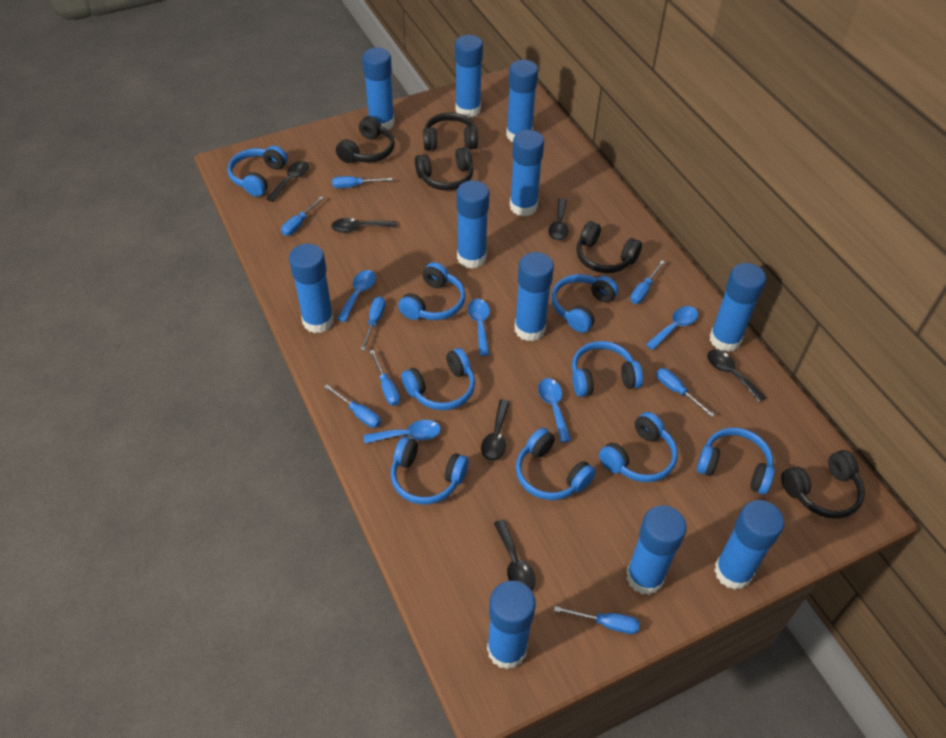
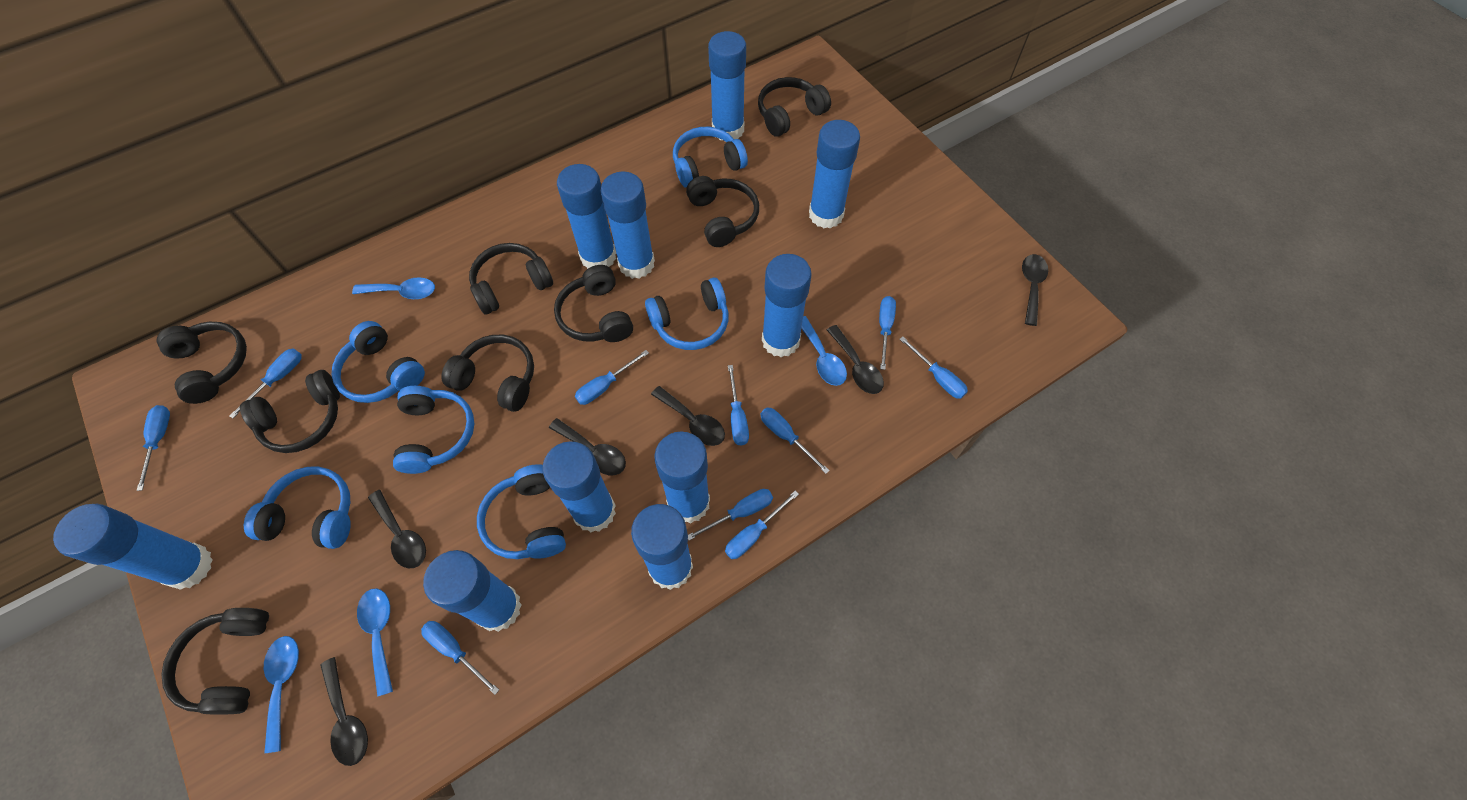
black headphones: [336,116,395,163] [415,147,473,191] [423,112,478,151] [577,221,642,273] [781,450,865,519] = 5 -> [156,322,247,404] [161,608,269,715] [240,370,340,453] [441,335,534,412] [469,243,553,314] [554,265,633,342] [686,176,759,247] [758,77,831,137] = 8
blue glue stick: [289,244,334,333] [362,48,395,130] [455,35,483,118] [457,180,489,269] [487,581,536,670] [506,60,538,142] [510,130,544,216] [515,252,554,341] [626,505,687,595] [710,263,766,352] [714,500,784,590] = 11 -> [53,504,213,590] [423,550,522,632] [542,441,616,532] [557,164,616,269] [600,171,655,279] [631,504,693,590] [654,431,710,523] [708,31,746,141] [762,254,812,358] [809,120,860,228] = 10
blue headphones: [228,146,288,197] [391,437,469,505] [398,262,465,320] [401,348,475,410] [516,428,596,500] [551,274,618,333] [572,341,643,397] [599,412,678,482] [697,428,775,495] = 9 -> [244,467,351,549] [332,321,425,403] [393,386,475,474] [477,464,566,559] [645,278,729,350] [673,127,748,188] = 6
blue screwdriver: [281,196,324,236] [324,385,381,428] [332,176,392,188] [361,296,385,351] [370,350,400,406] [554,606,640,634] [630,261,665,304] [656,368,715,417] = 8 -> [136,405,170,491] [229,348,302,418] [421,621,499,695] [575,350,649,405] [688,489,773,541] [725,491,799,559] [728,365,749,445] [761,408,830,474] [879,296,896,370] [899,337,968,399] = 10
blue spoon: [337,270,376,322] [364,420,441,444] [468,299,490,356] [538,378,571,443] [646,306,698,350] = 5 -> [264,636,299,753] [352,277,435,299] [357,588,393,697] [801,316,847,386] = 4

